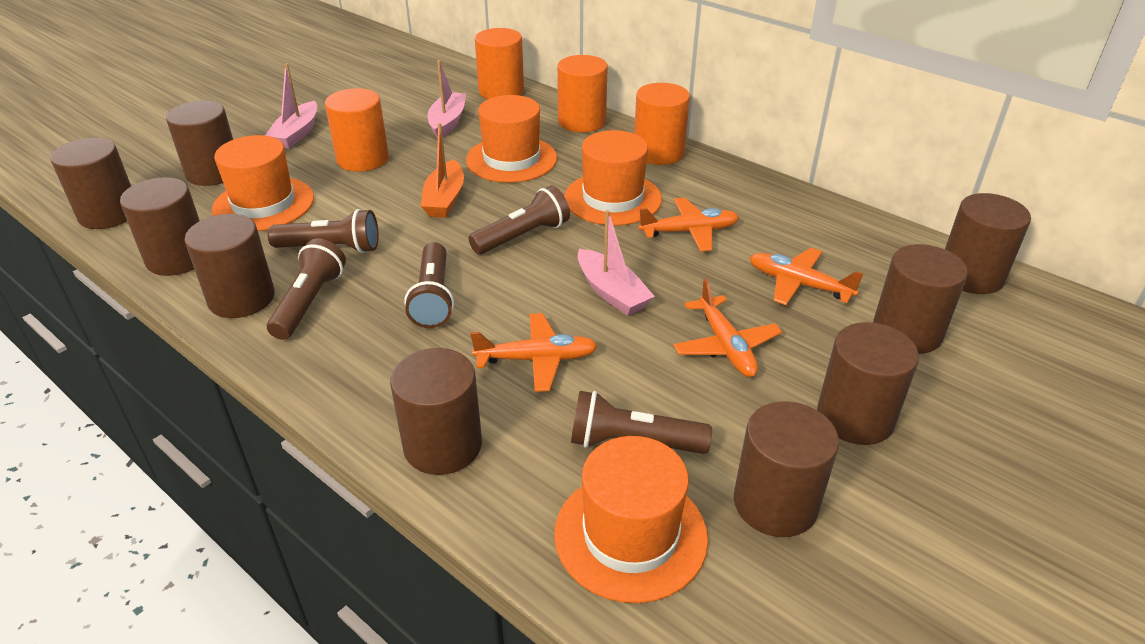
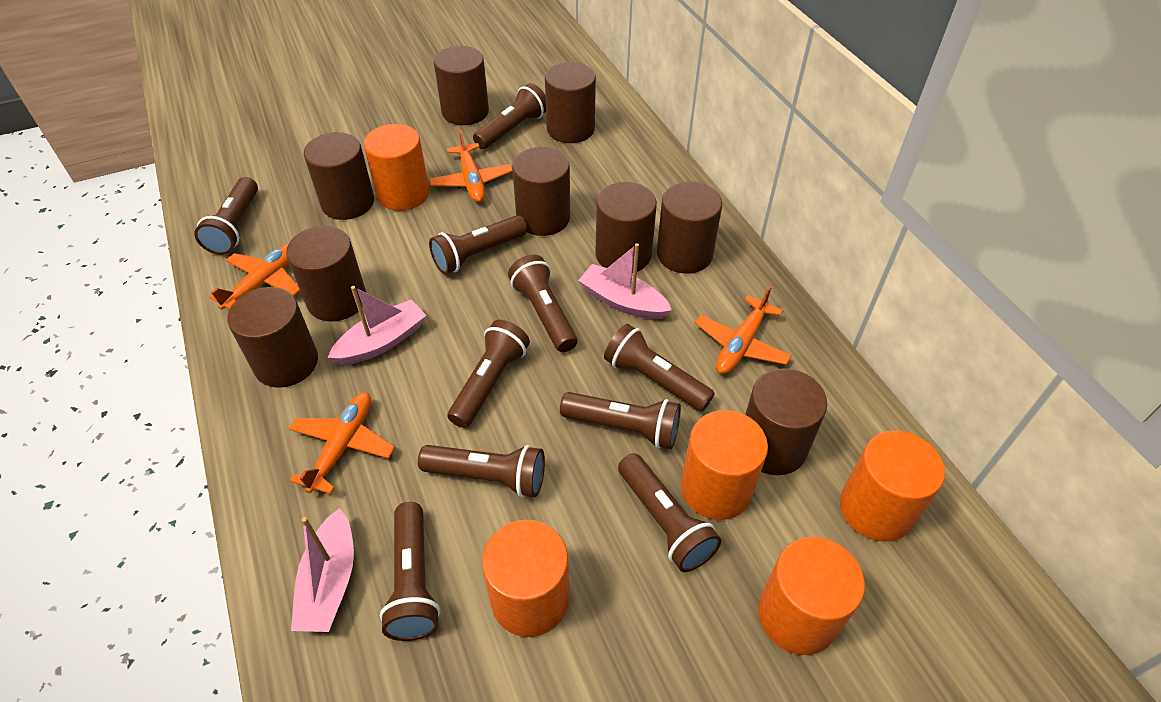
brown flashlight: [267,209,379,253] [267,238,346,340] [404,242,454,328] [469,186,570,254] [571,391,712,454] = 5 -> [194,177,258,255] [380,502,440,641] [418,445,545,498] [429,215,527,274] [447,320,530,428] [473,83,546,149] [508,255,577,352] [560,392,681,449] [604,324,715,412] [618,453,721,572] = 10
orange boat: [421,123,464,218] = 1 -> none = 0
orange cylinder: [325,88,389,172] [475,28,524,99] [557,55,608,132] [634,83,690,165] = 4 -> [363,124,429,211] [482,520,569,637] [681,410,768,520] [758,537,865,655] [840,430,945,542] = 5
orange hat: [212,135,314,231] [466,95,557,183] [554,436,708,603] [564,130,662,226] = 4 -> none = 0

